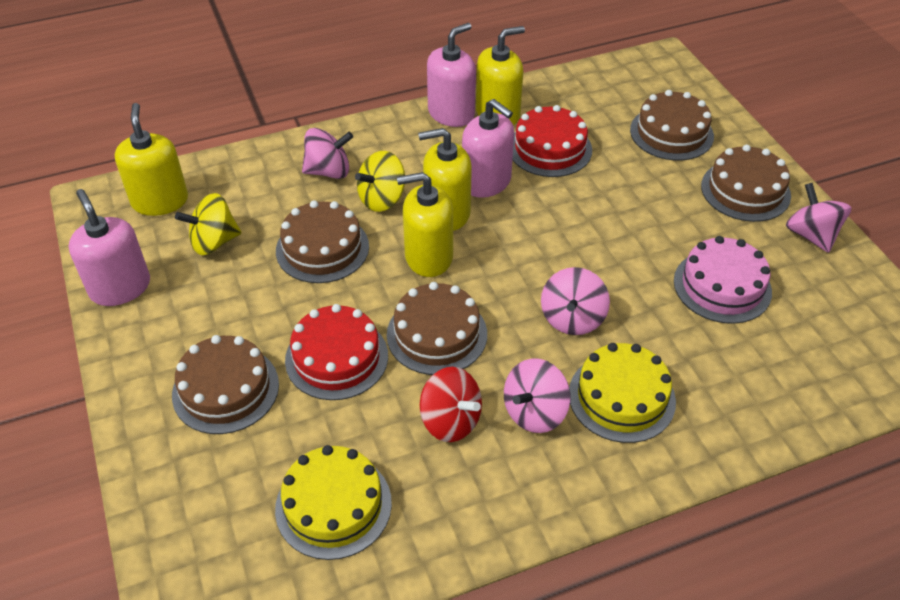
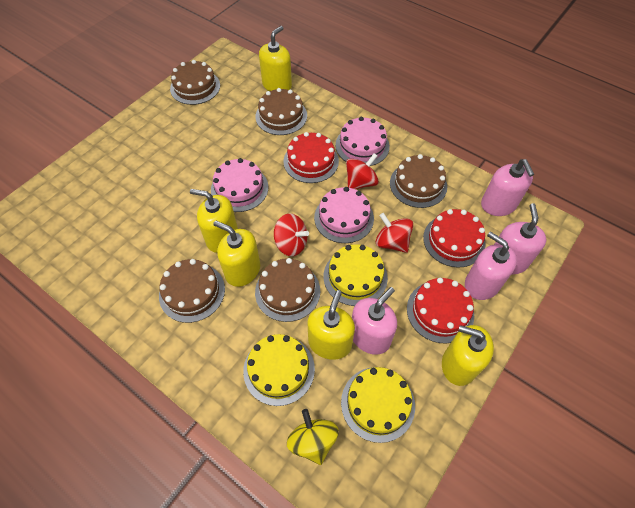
pink cake: [674,236,772,324] = 1 -> [211,158,268,212] [314,187,374,243] [335,117,390,166] = 3
pink soap dispenser: [69,189,150,306] [427,23,476,127] [462,99,514,198] = 3 -> [352,287,397,355] [465,231,517,300] [481,159,534,216] [495,203,546,275] = 4
pink spinning top: [302,128,353,179] [504,358,570,433] [541,267,610,335] [786,183,851,253] = 4 -> none = 0
red cake: [285,304,388,400] [513,105,592,177] = 2 -> [283,132,339,183] [407,278,474,343] [423,209,486,268] = 3
red spinning top: [420,367,482,442] = 1 -> [274,213,309,256] [346,153,379,189] [376,213,413,253] = 3
yellow cake: [275,445,392,560] [569,343,676,443] = 2 -> [243,334,315,406] [323,244,388,306] [341,367,415,443] = 3
yellow soap dispenser: [115,103,188,216] [397,172,453,277] [418,128,472,231] [476,26,525,125] = 4 -> [190,189,238,253] [213,221,260,287] [259,26,292,91] [307,290,355,360] [442,325,494,386] = 5
yellow spinning top: [175,193,241,255] [355,151,405,212] = 2 -> [287,409,339,465] = 1

